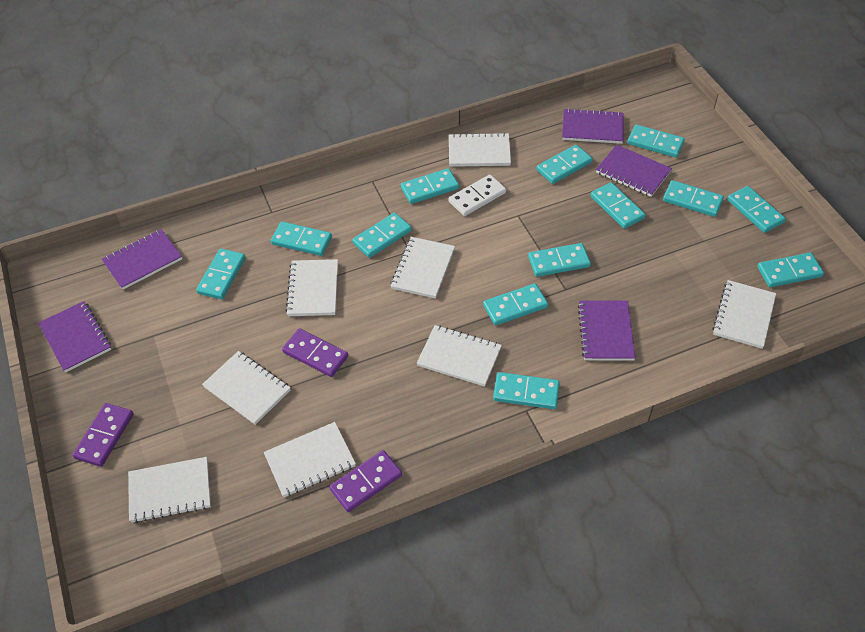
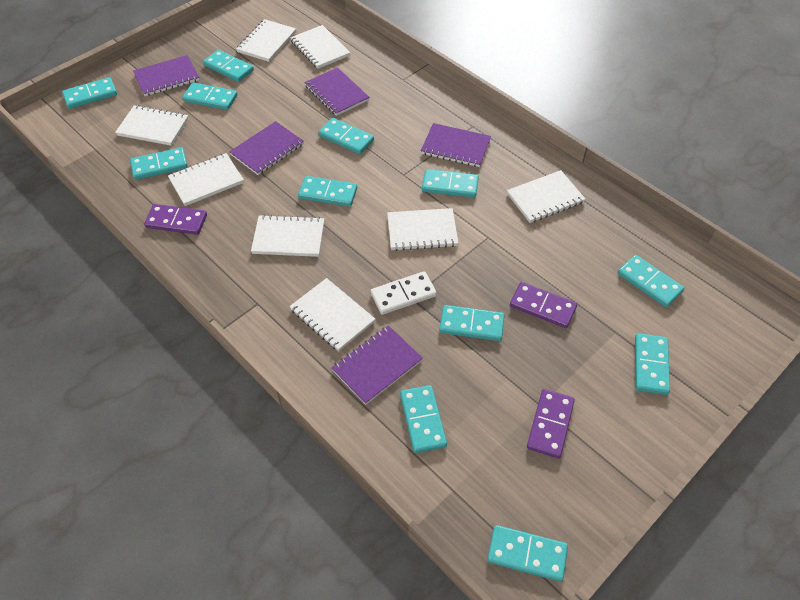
turquoise domino: [196,249,246,299] [271,222,332,256] [352,213,412,258] [401,168,459,204] [483,283,548,325] [493,372,560,409] [528,243,591,277] [536,145,593,184] [590,182,646,229] [627,124,685,158] [663,180,724,217] [727,186,786,233] [758,253,824,287] = 13 -> [62,77,117,109] [130,147,188,180] [182,83,237,110] [203,50,254,82] [298,176,357,207] [318,118,374,154] [400,385,447,453] [422,169,479,198] [439,305,504,341] [487,525,568,582] [618,255,684,307] [635,333,670,395] = 12

